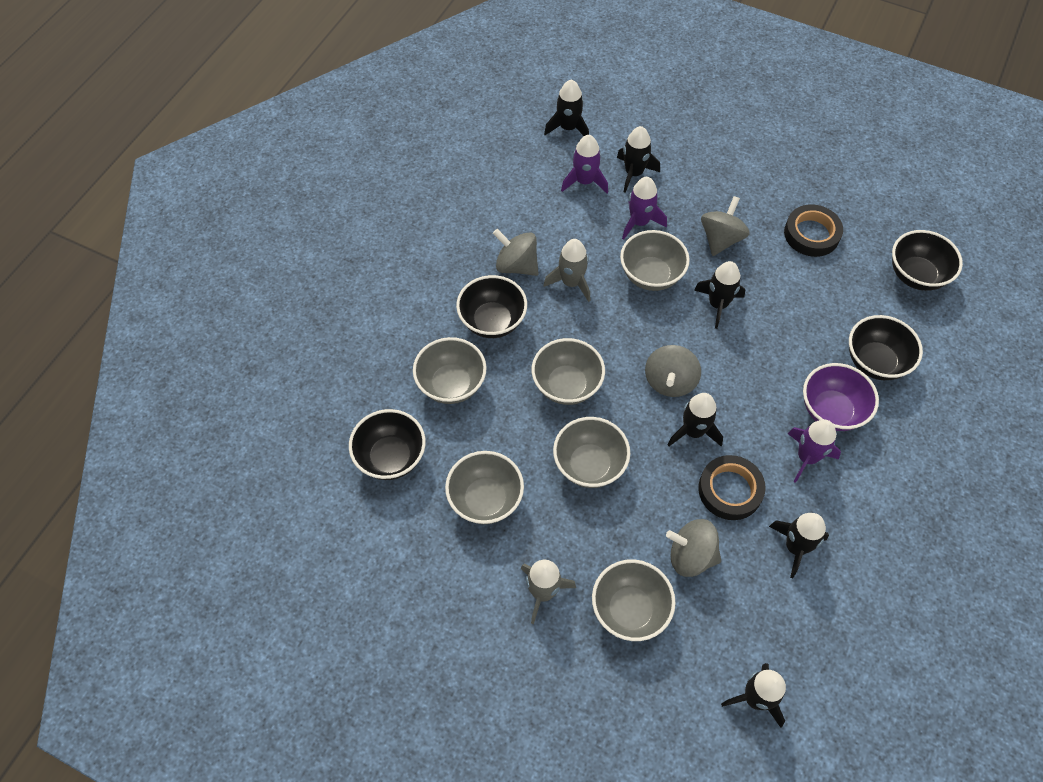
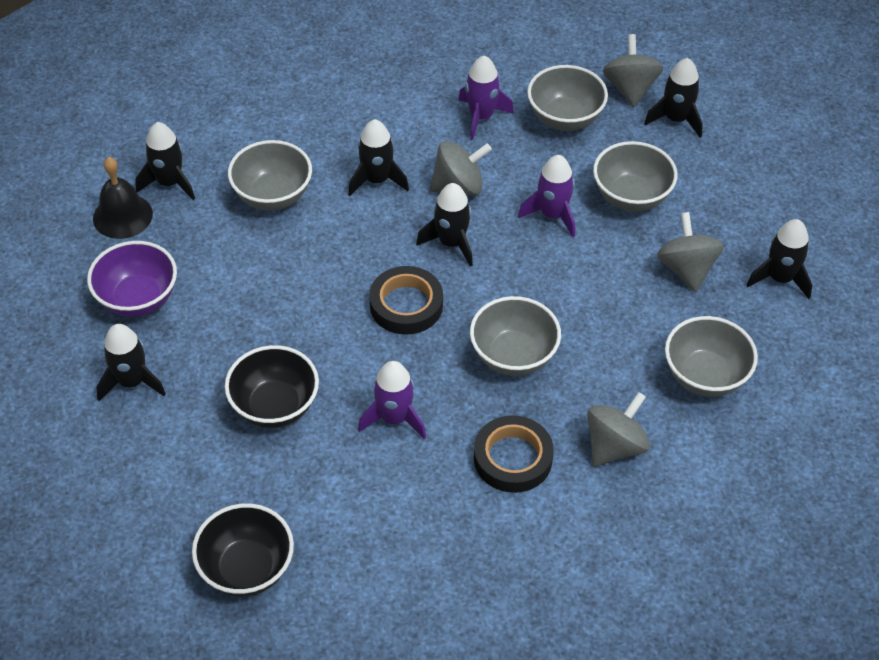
black bell: none = 0 -> [93,157,153,239] = 1
black bowl: [349,409,426,480] [456,275,527,338] [849,315,923,380] [892,230,963,291] = 4 -> [192,504,294,597] [225,345,319,428] = 2
grey bowl: [413,337,487,404] [445,451,524,524] [532,338,605,405] [553,417,630,488] [592,559,675,641] [620,230,690,291] = 6 -> [228,140,312,210] [470,296,561,376] [527,65,608,131] [593,141,677,212] [665,316,758,397] = 5
grey rocket: [521,560,576,624] [544,239,590,302] = 2 -> none = 0

